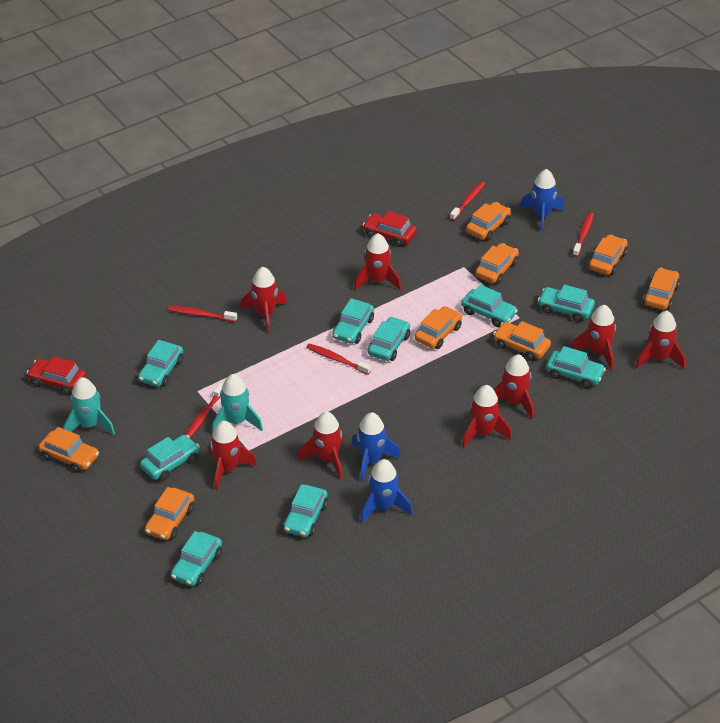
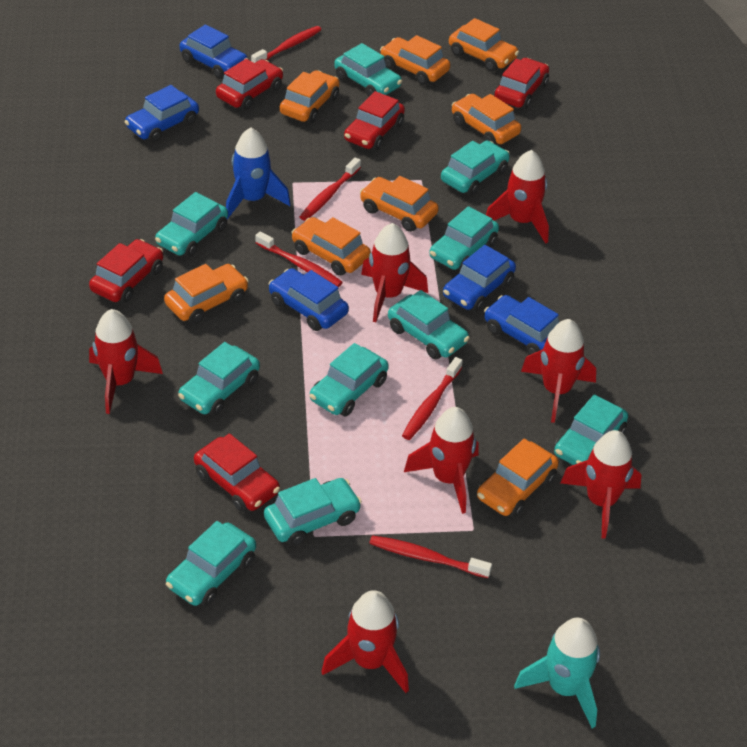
blue car: none = 0 -> [125,85,199,142] [179,24,248,79] [268,268,349,331] [443,245,516,312] [484,295,559,355] = 5
blue rocket: [352,412,401,482] [360,459,413,523] [519,169,564,233] = 3 -> [226,128,291,219] = 1
red car: [27,356,86,395] [363,211,417,247] = 2 -> [89,239,163,303] [194,434,280,512] [216,59,283,110] [344,91,405,150] [494,58,549,109] = 5
red rocket: [209,421,257,490] [240,267,287,333] [298,412,344,479] [354,233,401,290] [462,385,512,448] [494,354,534,419] [571,305,616,371] [635,311,685,369] = 8 -> [89,309,163,414] [321,590,409,693] [361,223,428,322] [404,407,478,514] [486,150,549,244] [521,319,596,423] [561,430,642,539] = 7
turquoise car: [138,340,183,387] [140,435,200,481] [171,531,222,586] [283,484,328,537] [332,298,374,344] [368,317,410,361] [461,285,518,327] [538,285,595,322] [546,346,606,388] = 9 -> [155,192,228,257] [166,521,256,606] [178,342,260,416] [264,478,362,546] [310,343,389,416] [334,43,402,97] [388,290,470,359] [429,206,499,271] [441,141,510,195] [554,394,628,465] = 10
turquoise rocket: [63,377,115,435] [212,374,263,434] = 2 -> [514,618,600,728] = 1

